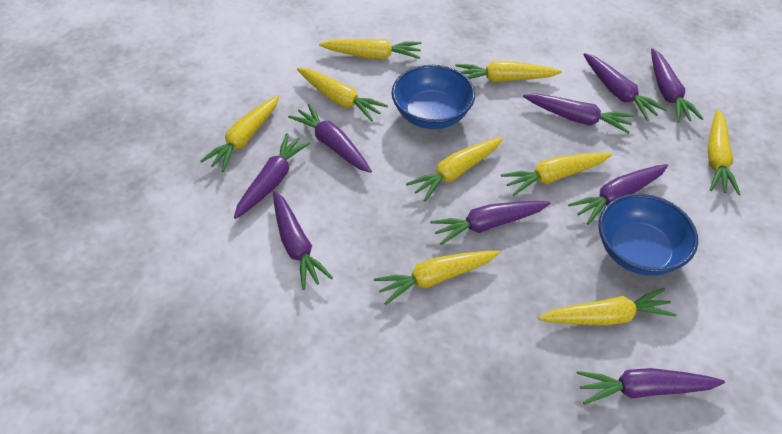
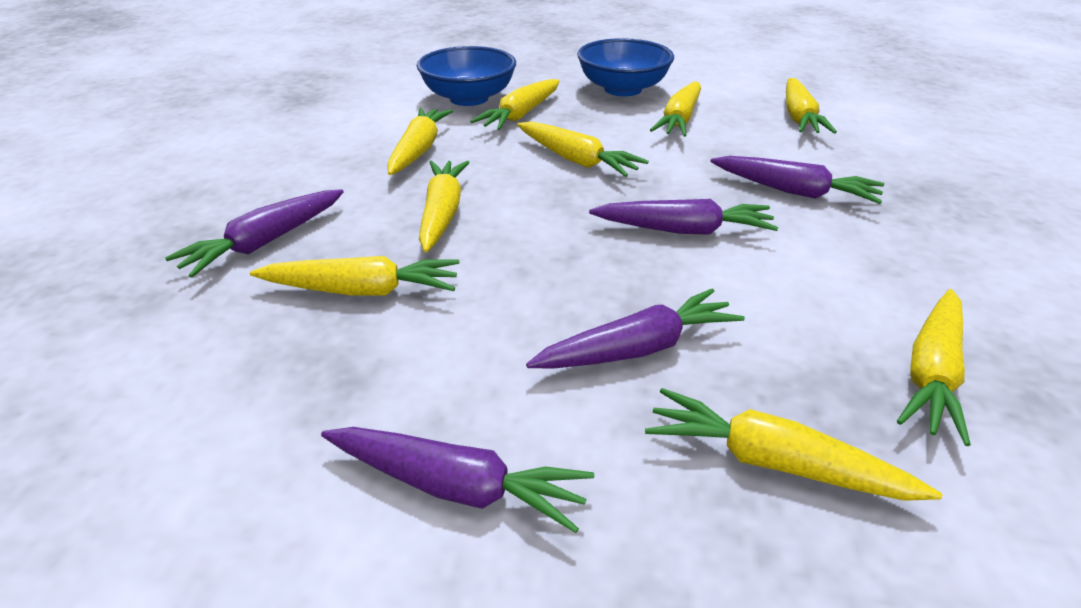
purple carrot: [234,133,311,219] [273,191,333,290] [288,104,372,173] [430,201,550,245] [523,94,634,134] [568,164,668,225] [577,368,725,405] [583,53,667,121] [651,48,704,123] = 9 -> [165,189,344,277] [321,427,594,533] [526,289,745,368] [589,199,778,235] [710,156,884,204] = 5

